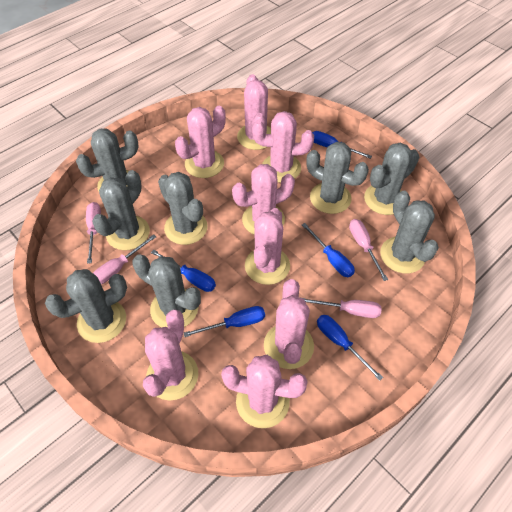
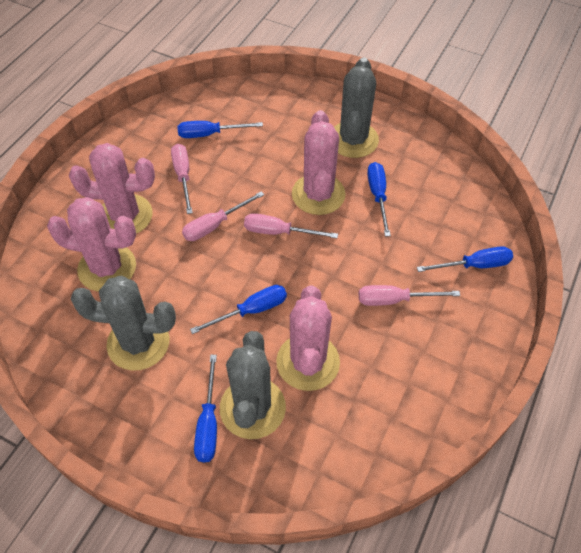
grey cactus: [45,269,127,343] [76,128,139,192] [92,170,150,250] [132,254,201,328] [158,172,208,245] [306,142,369,214] [364,143,419,215] [380,191,439,273] = 8 -> [71,276,176,371] [220,331,286,439] [334,57,379,158] = 3
pink cactus: [143,310,198,401] [175,106,226,178] [221,355,307,428] [232,164,295,235] [237,74,271,150] [245,208,290,285] [252,111,314,183] [264,279,314,369] = 8 -> [47,197,136,292] [69,143,155,234] [276,286,340,391] [292,110,346,215] = 4

